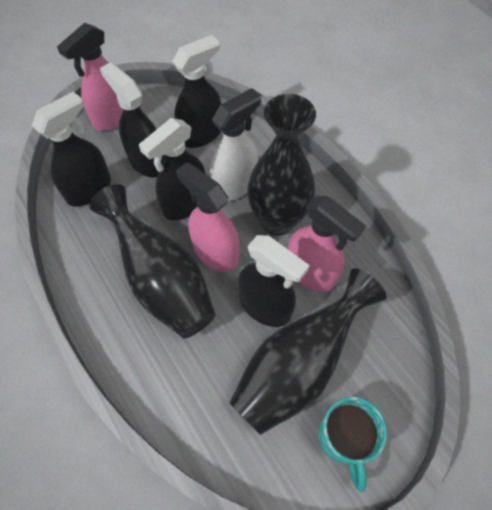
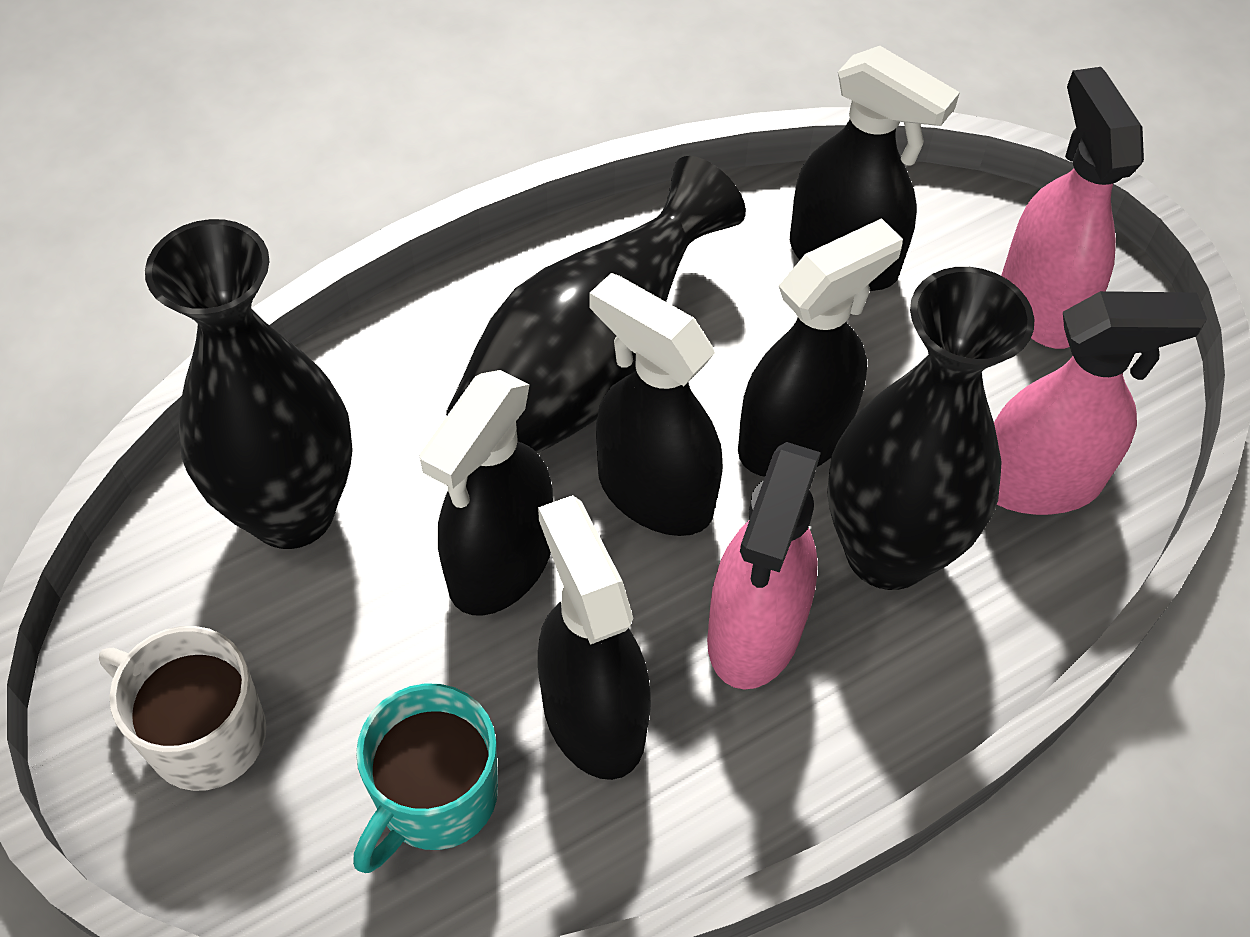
white mug: none = 0 -> [99,626,266,791] = 1
white spray bottle: [210,88,261,201] = 1 -> none = 0

